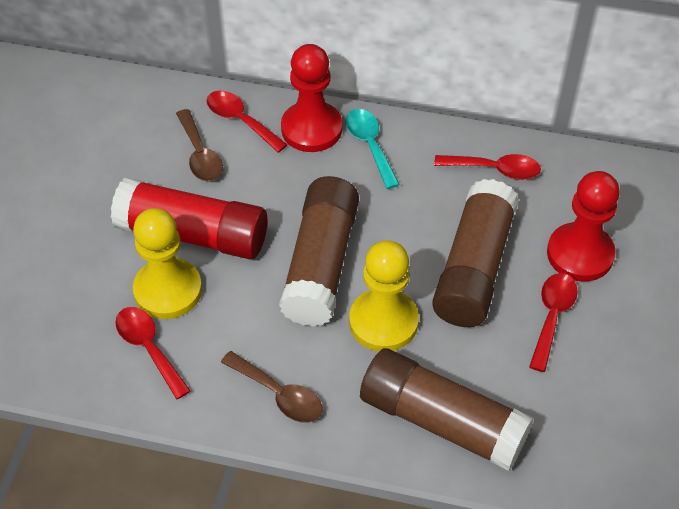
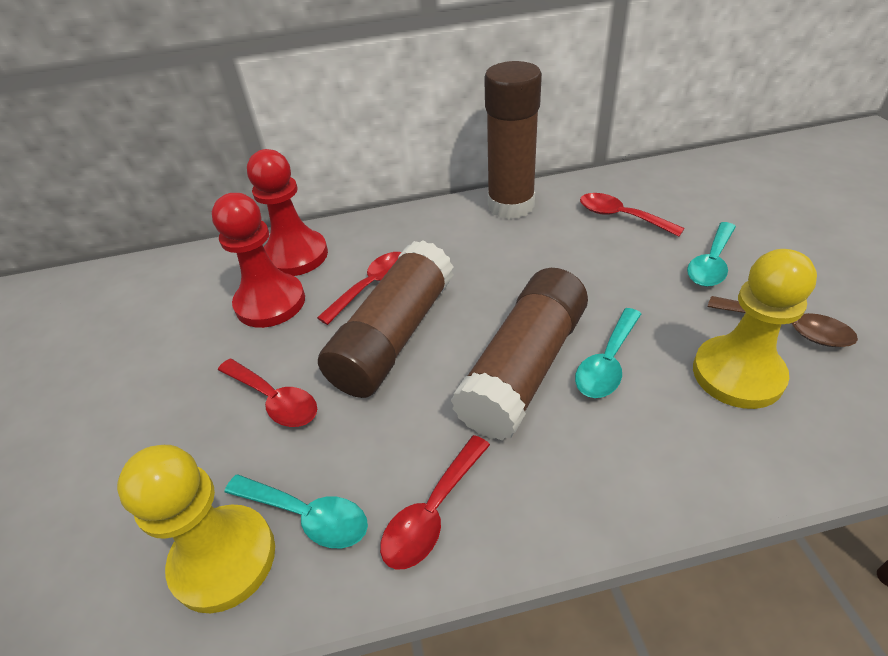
brown spoon: [176,109,223,181] [221,351,322,423] = 2 -> [708,296,858,347] = 1
red glue stick: [111,178,267,259] = 1 -> none = 0
turquoise spoon: [346,109,400,189] = 1 -> [224,474,368,548] [575,308,641,398] [687,222,736,287] = 3

